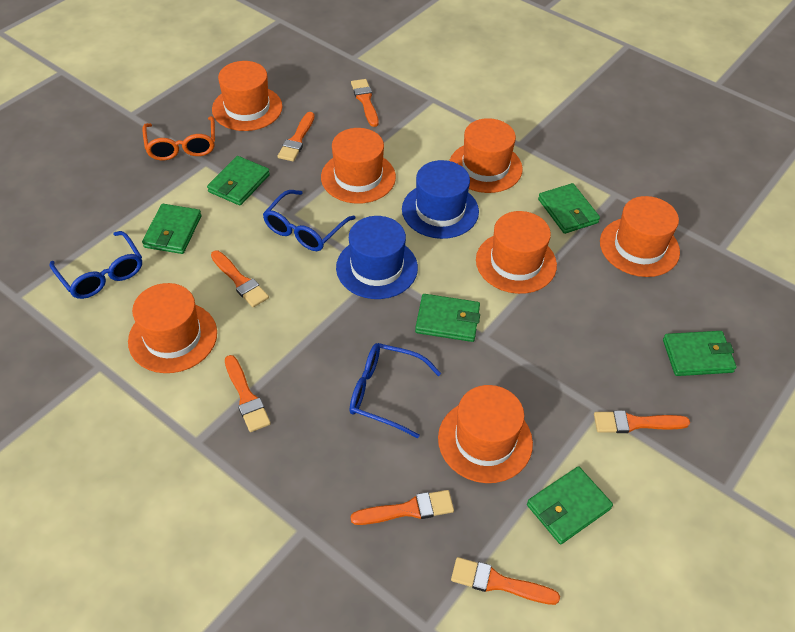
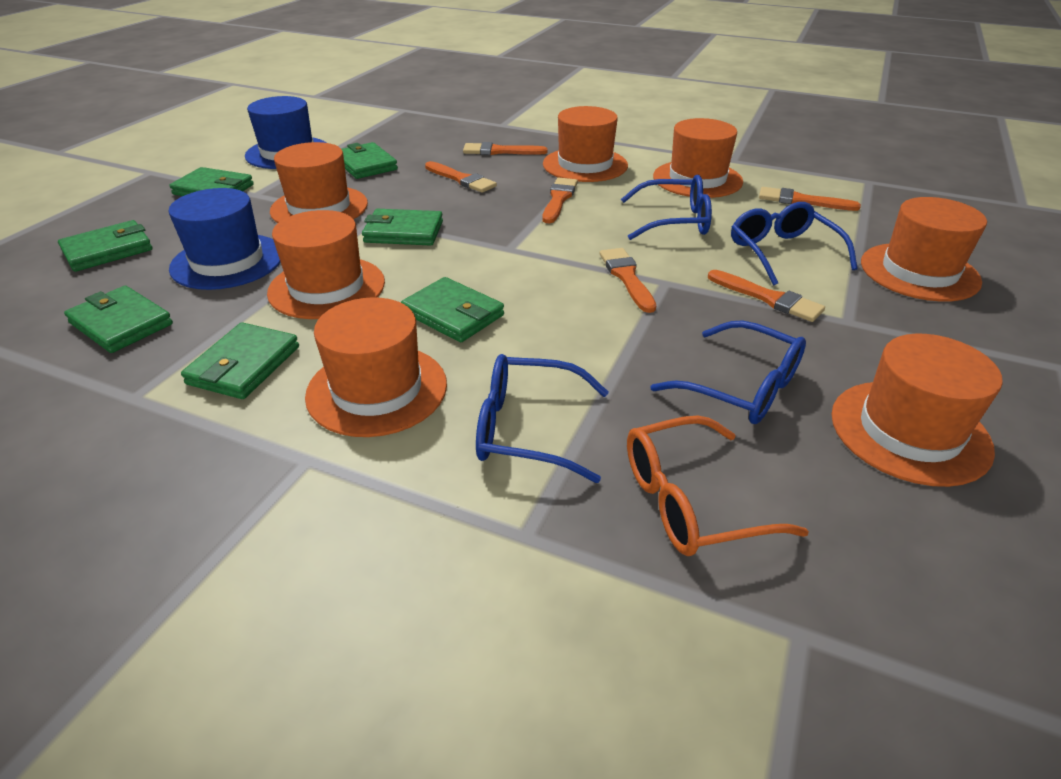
blue glasses: [50,231,142,299] [263,190,356,251] [350,343,441,438] = 3 -> [476,354,609,483] [621,175,712,240] [650,320,806,424] [731,202,858,286] = 4
green wallet: [142,204,201,254] [207,156,270,206] [415,294,480,342] [527,466,613,544] [538,183,600,234] [663,331,737,376] = 6 -> [58,220,152,272] [64,286,173,353] [169,167,254,196] [181,322,299,399] [342,142,398,179] [362,209,443,246] [401,277,504,342] = 7
orange brush: [211,251,269,307] [225,355,271,432] [278,112,315,161] [351,79,379,127] [351,490,454,525] [451,557,560,605] [594,410,690,433] = 7 -> [425,161,497,193] [463,142,547,155] [543,178,578,223] [600,248,656,313] [708,270,825,322] [759,187,861,211] = 6

